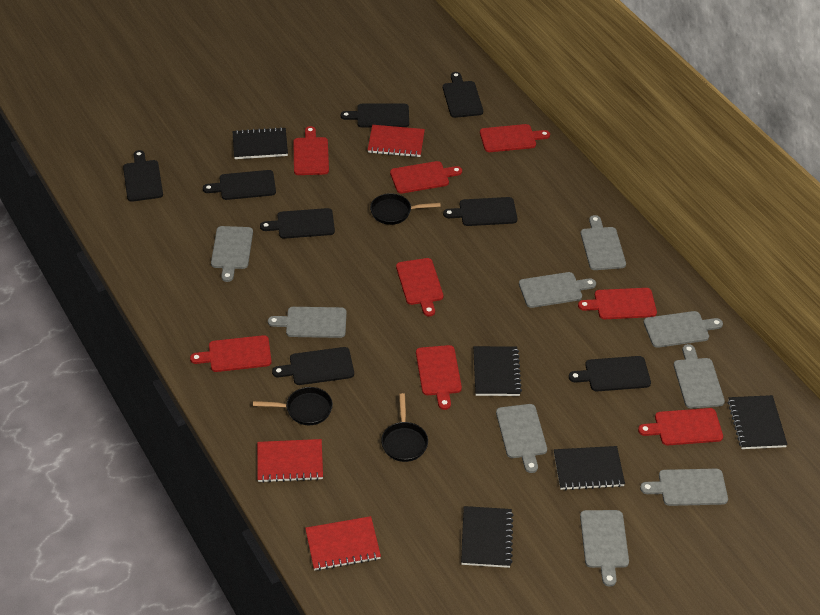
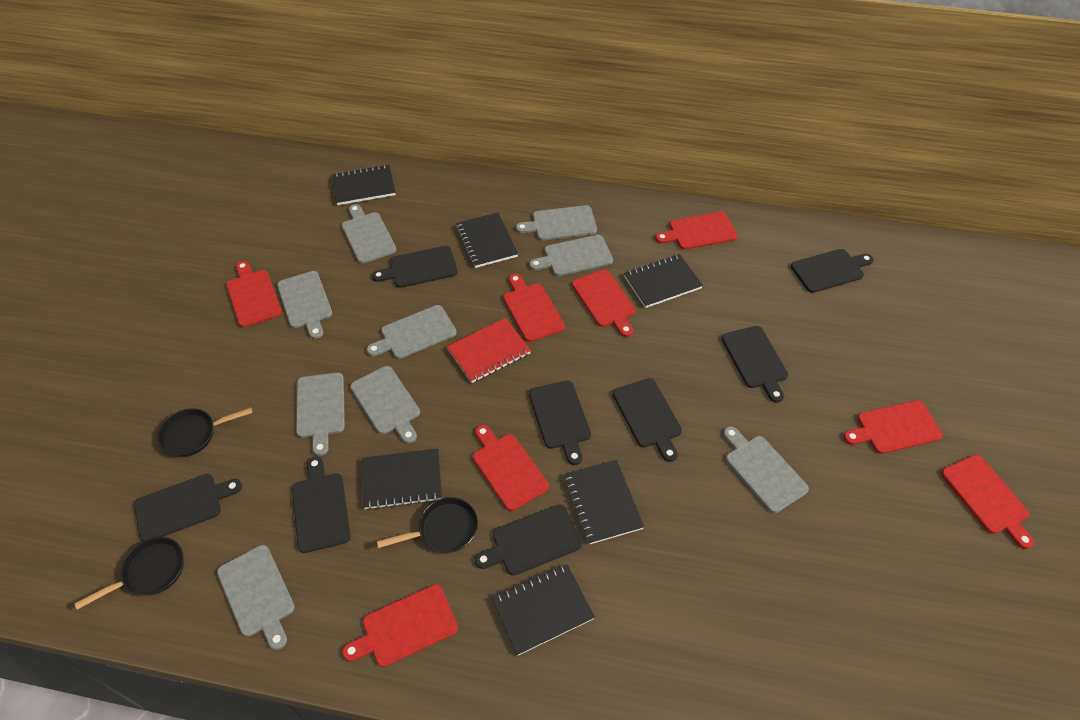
black notebook: [233,127,288,159] [461,506,513,568] [473,346,522,396] [554,446,625,490] [728,395,788,449] = 5 -> [332,164,396,205] [362,449,442,510] [456,212,518,268] [492,564,595,656] [564,460,644,544] [624,254,703,308] = 6
red notebook: [257,439,323,483] [305,516,381,571] [368,125,425,157] = 3 -> [447,318,531,383] = 1

